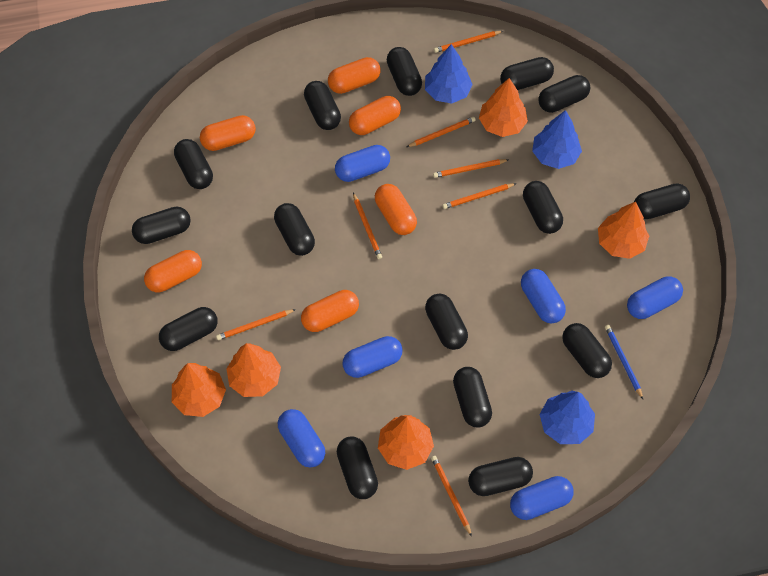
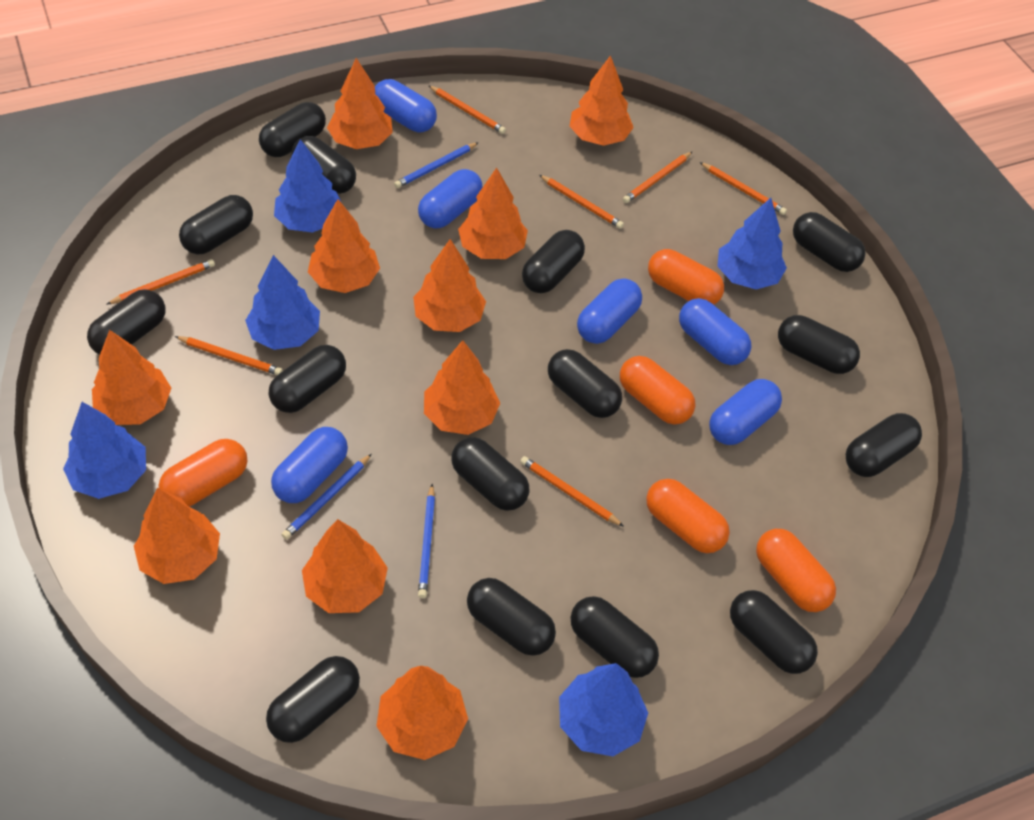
blue pencil: [605,325,643,399] = 1 -> [282,454,372,540] [394,142,479,188] [418,484,435,598] = 3
blue tree: [425,44,473,104] [532,110,582,169] [539,391,595,444] = 3 -> [63,402,146,499] [245,255,320,350] [274,139,341,233] [559,663,648,756] [717,198,787,289] = 5
orange capsule: [144,250,202,292] [200,115,256,151] [301,290,359,332] [328,57,380,94] [349,96,401,135] [375,184,417,235] = 6 -> [158,439,247,507] [620,356,696,424] [646,479,730,553] [648,249,724,305] [756,529,836,612] = 5
orange tree: [172,363,226,417] [226,343,281,397] [378,415,434,470] [479,78,528,137] [598,202,649,259] = 5 -> [92,330,171,425] [134,488,220,584] [302,519,388,613] [308,199,380,293] [327,58,393,149] [376,666,468,760] [413,239,486,332] [424,340,500,435] [458,168,528,259] [569,55,634,146] = 10

